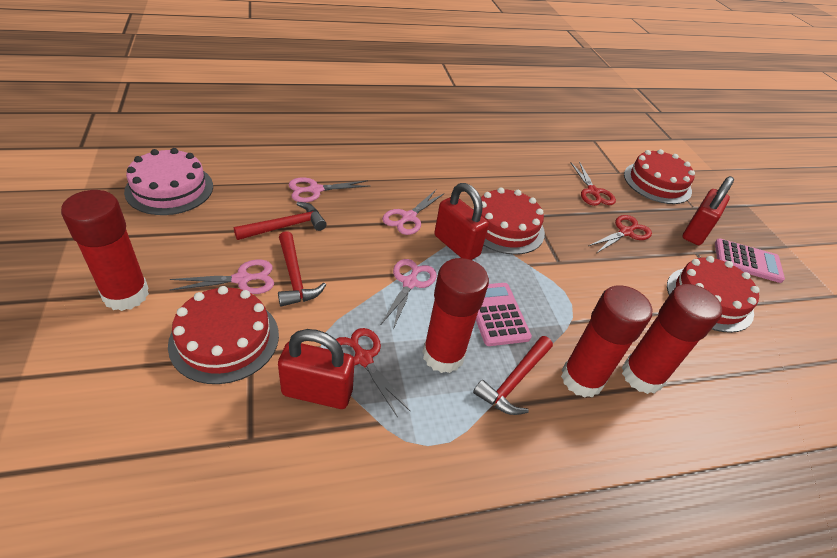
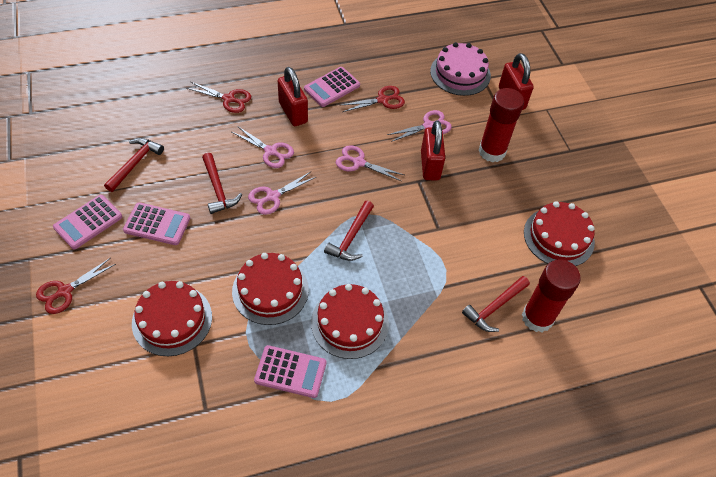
pink calculator: [476,283,532,346] [715,239,785,283] = 2 -> [53,195,122,249] [123,202,190,245] [254,345,326,398] [304,67,360,107] = 4
red glue stick: [61,190,149,311] [423,258,489,373] [561,285,652,398] [622,284,722,394] = 4 -> [478,88,524,163] [522,259,581,332] = 2
red hammer: [234,202,327,240] [278,231,326,307] [473,336,553,415] = 3 -> [104,138,164,192] [202,153,242,214] [324,201,374,261] [462,276,530,332] = 4

